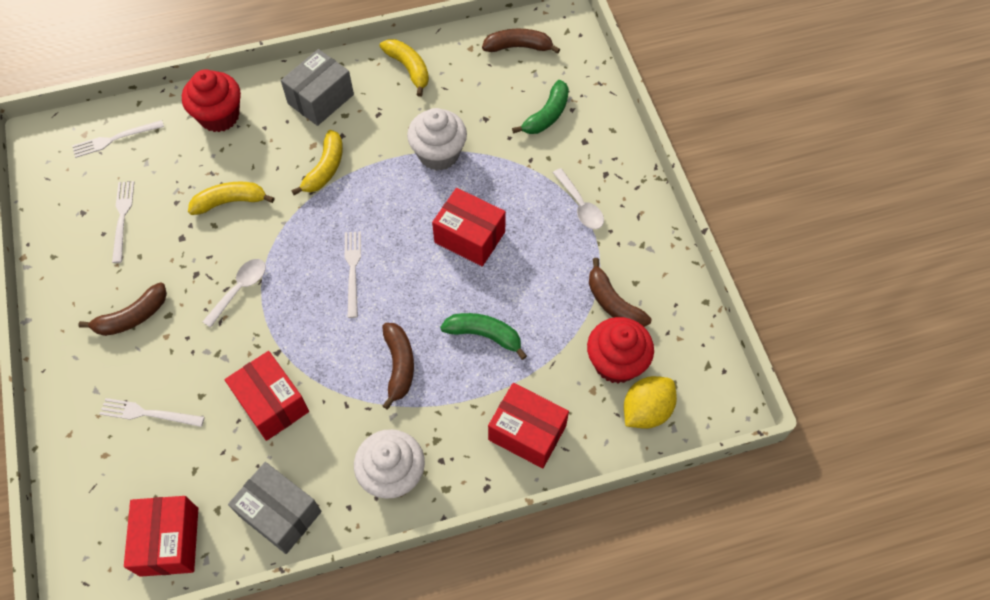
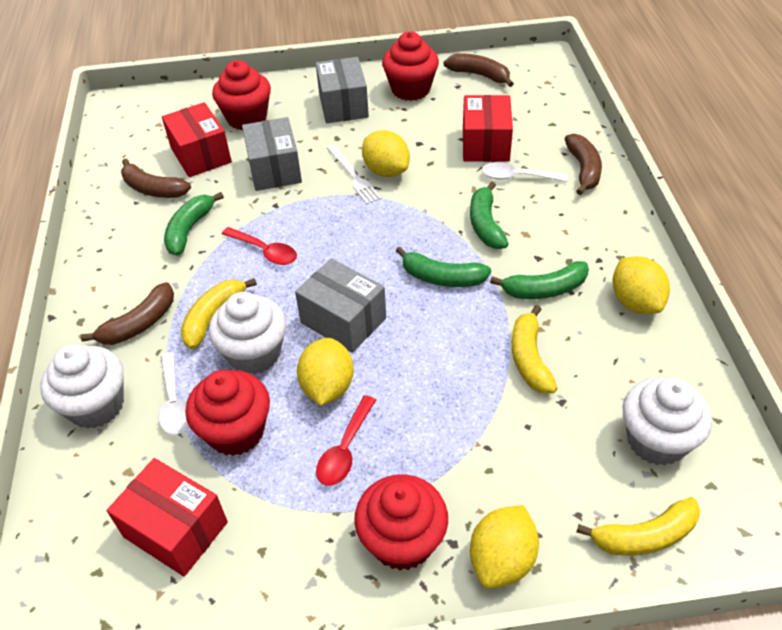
green banana: [440,313,527,360] [512,80,569,134] = 2 -> [164,192,224,256] [396,247,491,287] [470,182,508,249] [490,261,589,299] = 4
grey box: [228,462,322,554] [281,49,354,126] = 2 -> [242,117,302,191] [295,258,386,353] [316,57,369,123] = 3
red box: [124,496,198,577] [225,351,309,441] [432,188,506,266] [488,383,569,468] = 4 -> [107,458,228,576] [162,102,232,177] [463,95,513,162] = 3
red cupcake: [182,69,241,132] [587,317,654,383] = 2 -> [185,370,270,456] [212,60,271,130] [354,475,448,570] [382,32,439,101] = 4
red spoon: none = 0 -> [222,227,297,265] [316,395,376,486] = 2
white cupcake: [354,429,425,499] [407,108,467,171] = 2 -> [40,344,124,429] [209,292,286,374] [623,377,712,466] = 3
white fork: [72,120,164,158] [100,398,205,427] [112,181,134,263] [345,231,361,318] = 4 -> [327,145,381,204] = 1
yellow lemon: [624,376,677,429] = 1 -> [297,338,354,406] [362,130,410,177] [470,505,539,589] [612,256,670,314] = 4

